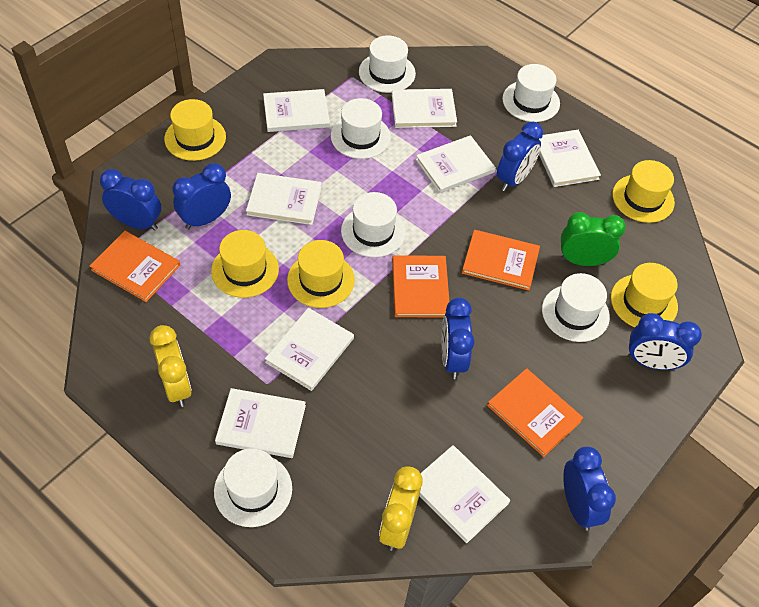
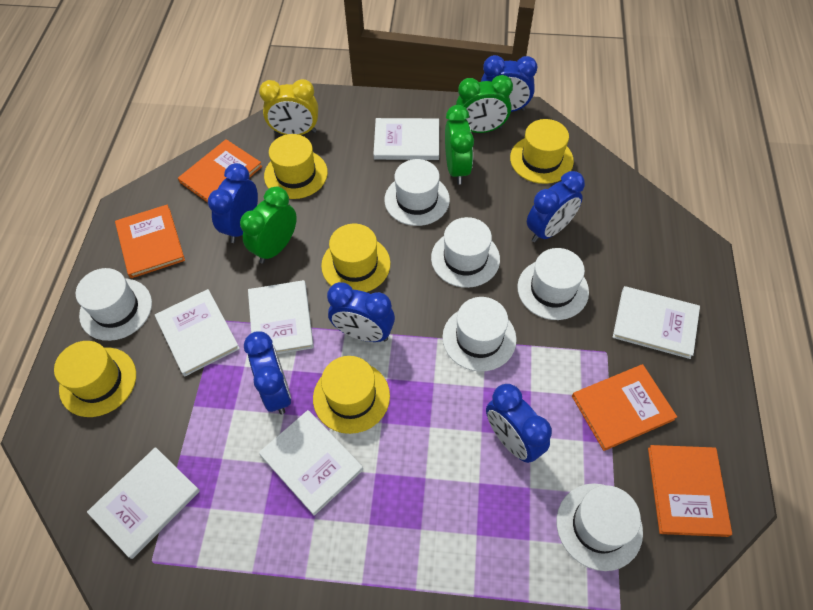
green clock: [561,212,626,266] = 1 -> [240,186,297,264] [445,105,474,185] [456,75,513,133] = 3
white book: [215,388,306,458] [246,173,322,225] [263,89,330,132] [265,308,354,391] [392,89,457,128] [416,135,496,193] [419,445,510,543] [538,130,601,187] = 8 -> [87,447,200,559] [155,289,240,376] [248,280,314,354] [259,410,363,516] [373,118,439,160] [613,286,700,359] = 6
yellow clock: [150,325,192,407] [379,466,422,551] = 2 -> [259,79,318,135] = 1

